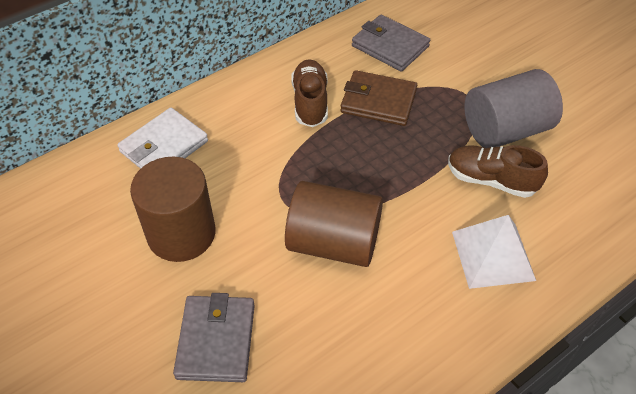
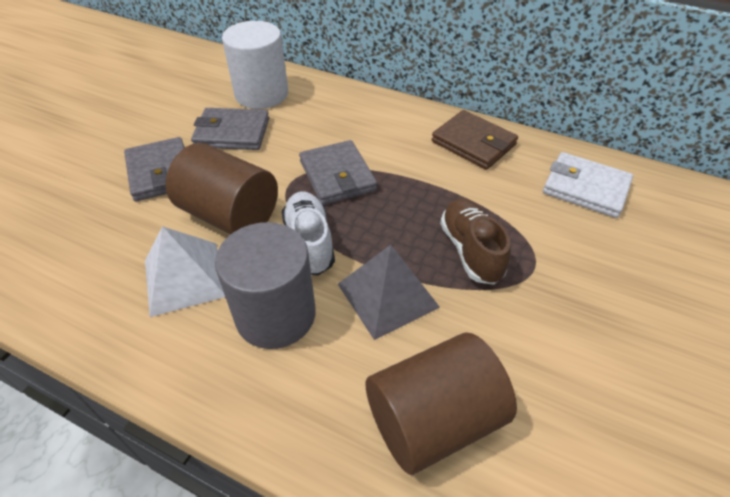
brown shoe: [291,59,328,127] [448,145,548,198] = 2 -> [440,199,511,285] = 1
grey pyramid: none = 0 -> [338,245,440,340] = 1
grey wallet: [173,293,255,382] [352,15,430,72] = 2 -> [124,137,185,201] [191,108,269,150] [299,140,377,205] = 3
white cylinder: none = 0 -> [222,21,288,109] = 1
white shoe: none = 0 -> [282,191,335,275] = 1

